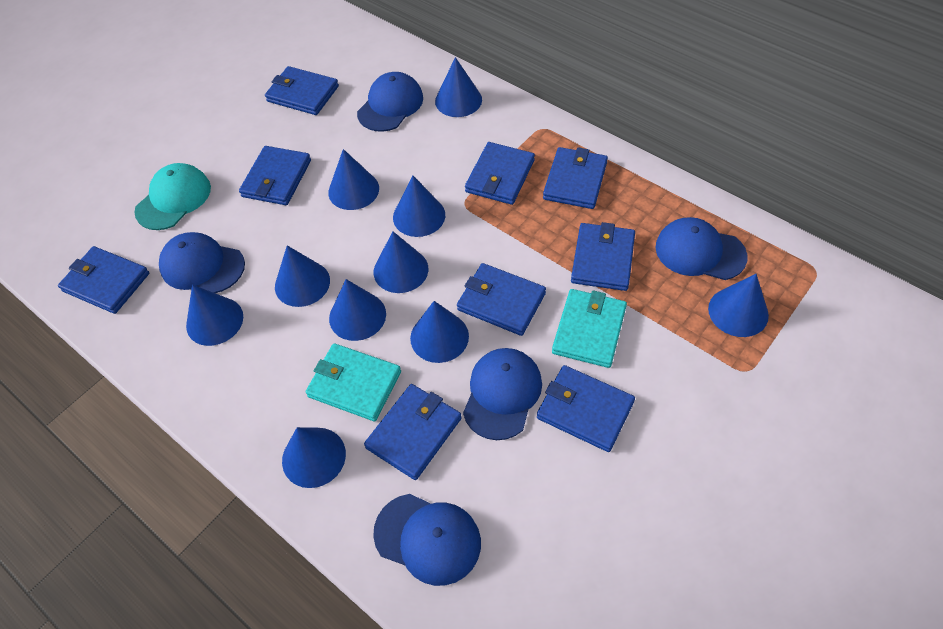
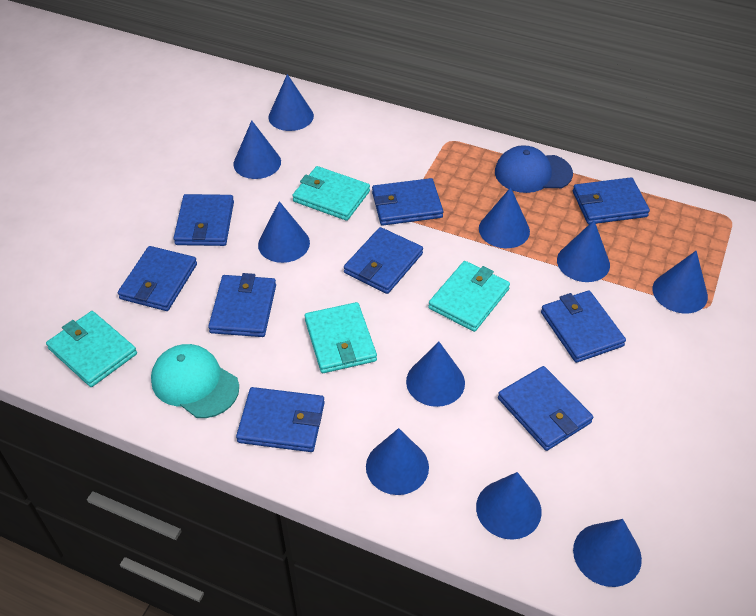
blue cap: [159,232,245,293] [357,72,423,132] [373,494,481,586] [463,348,542,440] [656,217,747,280] = 5 -> [495,145,573,193] = 1
turquoise wallet: [306,343,401,421] [552,289,627,368] = 2 -> [46,311,137,387] [292,166,370,221] [305,302,377,373] [428,261,510,332] = 4

